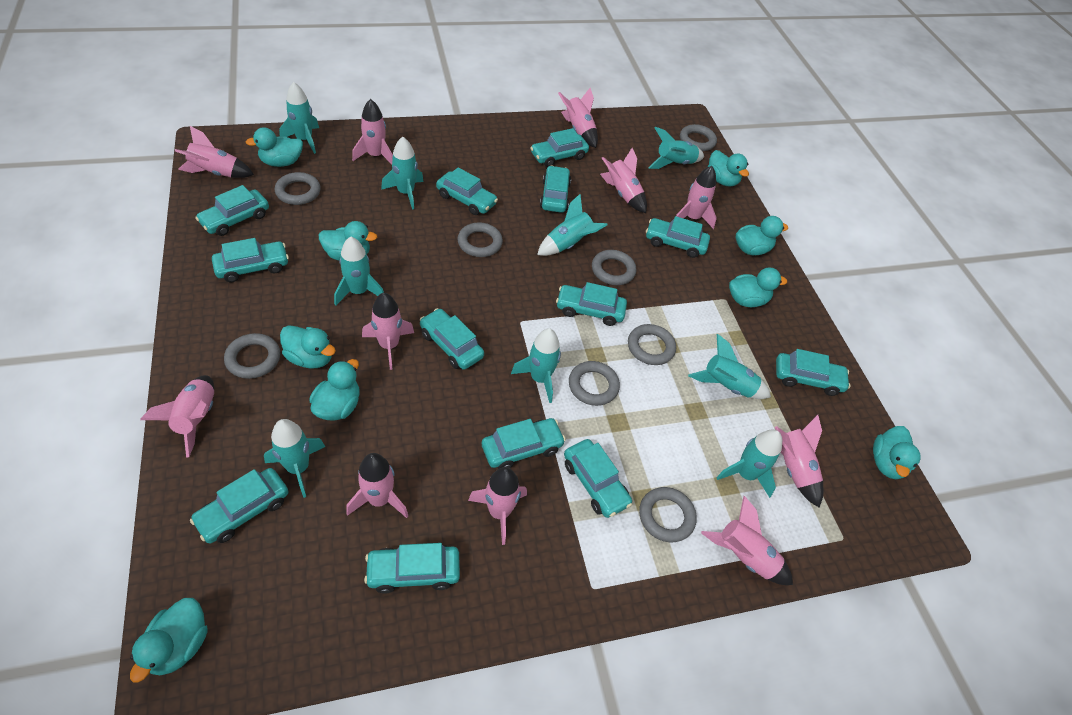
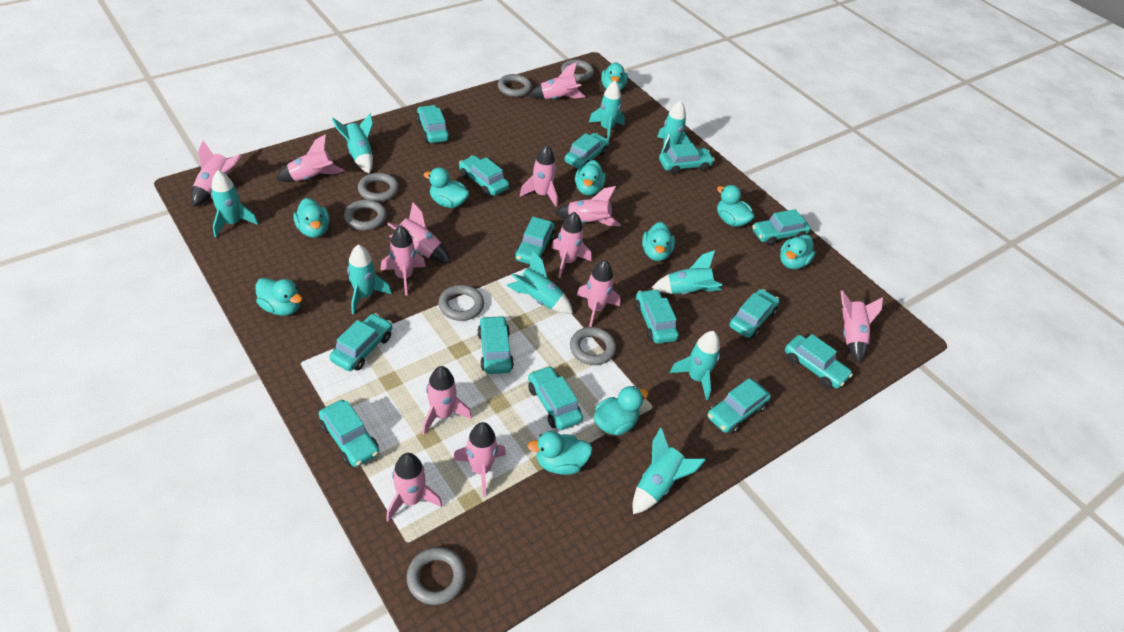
grey ring: [224,333,280,379] [275,172,321,205] [457,222,503,257] [569,361,620,406] [592,250,637,285] [628,324,676,365] [639,487,697,542] [680,124,717,151] = 8 -> [344,199,387,230] [358,173,399,202] [406,547,466,605] [438,285,484,321] [498,74,532,97] [561,60,594,81] [570,327,616,365] = 7
pink rocket: [140,375,214,457] [175,126,254,178] [346,453,408,518] [352,99,393,165] [362,293,414,370] [468,467,527,545] [558,88,598,148] [600,148,647,213] [676,166,717,229] [701,496,793,585] [775,415,823,507] = 11 -> [191,140,242,207] [276,134,345,182] [381,226,426,296] [386,453,442,522] [387,202,450,263] [422,366,472,435] [453,422,506,497] [520,145,558,207] [529,62,586,100] [551,212,591,278] [555,186,621,226] [577,260,620,327] [841,290,883,364] = 13
turquoise car: [190,468,289,543] [195,185,269,236] [212,238,289,282] [364,543,460,594] [420,308,484,370] [436,167,498,215] [482,418,566,469] [530,128,589,167] [540,166,571,213] [556,282,627,326] [564,439,632,518] [646,216,710,258] [776,349,850,396] = 13 -> [319,400,379,467] [329,313,392,371] [416,105,450,143] [459,155,509,196] [478,316,514,374] [515,217,555,264] [528,366,583,430] [565,133,609,169] [635,289,679,344] [659,143,714,175] [707,378,771,434] [729,289,779,338] [752,209,810,246] [785,334,853,389] = 14
turquoise duck: [130,598,208,683] [245,127,303,167] [280,325,336,368] [309,359,360,421] [319,221,377,261] [708,150,749,187] [729,267,787,307] [735,216,788,255] [873,426,921,479] = 9 -> [256,278,302,316] [294,198,330,238] [424,167,470,208] [528,431,593,475] [575,160,606,196] [594,386,648,436] [601,62,628,90] [642,222,675,261] [717,185,754,227] [780,235,816,269] = 10

